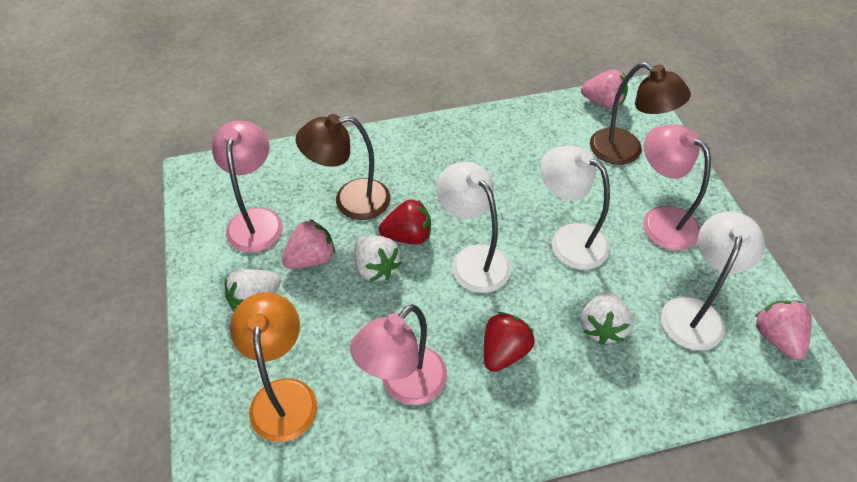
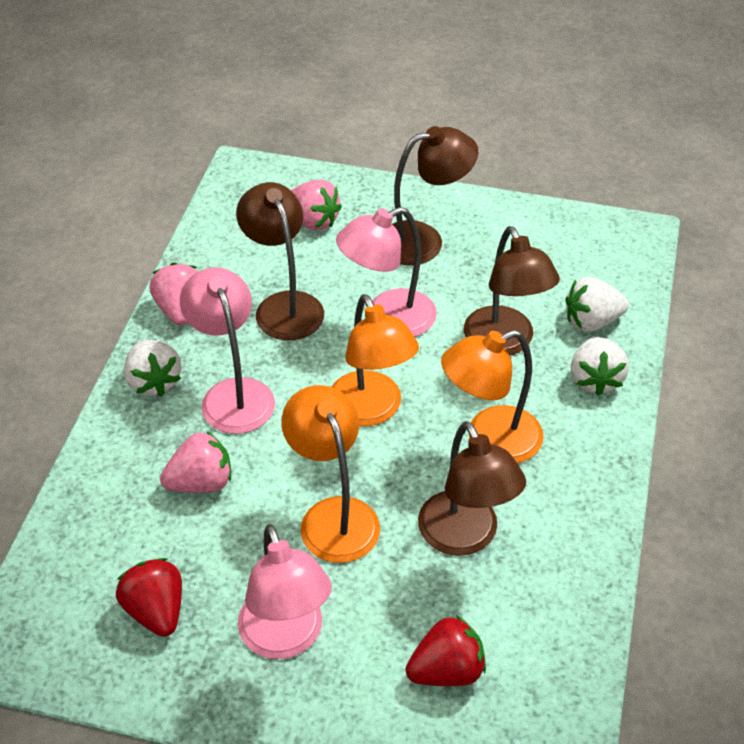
brown lamp: [296,114,390,220] [590,62,691,165] = 2 -> [236,182,324,340] [392,126,478,265] [418,421,526,556] [464,226,560,355] = 4
orange lamp: [230,292,317,442] = 1 -> [281,385,380,563] [332,294,419,426] [441,330,544,463] = 3
white lamp: [437,162,511,293] [540,145,610,270] [661,212,765,350] = 3 -> none = 0

